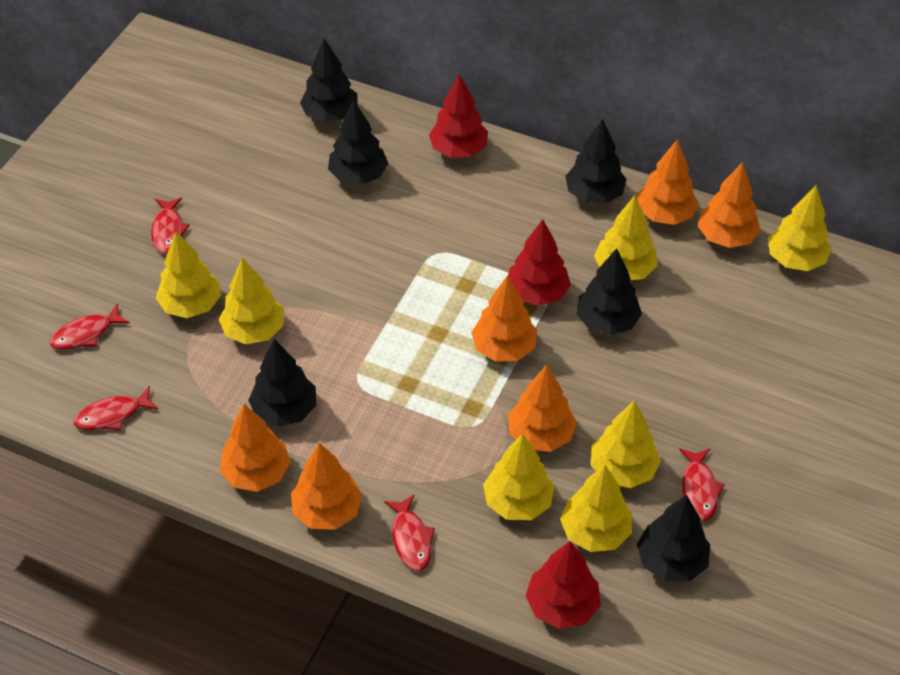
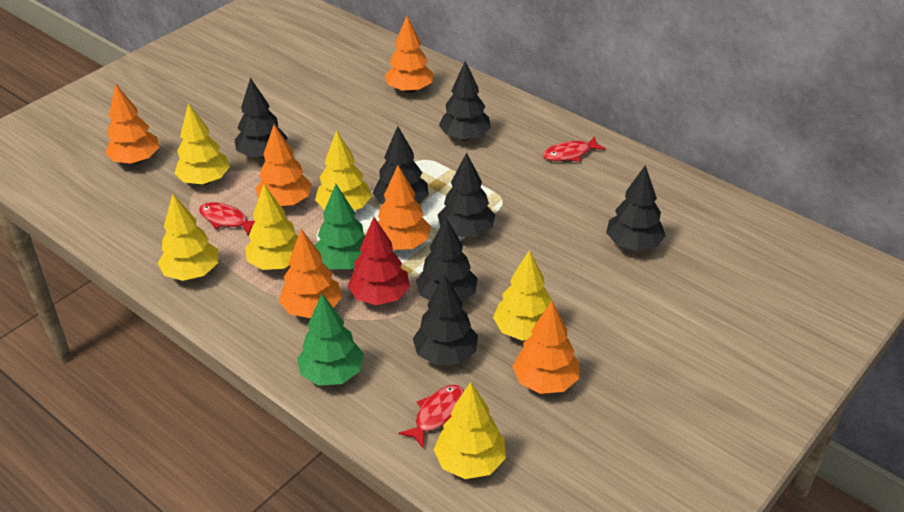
black tree: [248,339,316,427] [300,39,358,122] [328,100,388,185] [565,119,627,204] [576,248,642,335] [637,495,710,581] = 6 -> [235,78,288,159] [373,126,429,205] [413,274,478,365] [416,217,478,302] [438,152,495,237] [439,61,491,141] [606,165,666,251] = 7
green tree: none = 0 -> [297,294,364,386] [314,184,365,269] = 2
red fish: [50,304,130,350] [74,386,158,430] [151,197,190,254] [384,495,435,571] [679,449,725,521] = 5 -> [199,202,255,235] [399,385,464,448] [542,136,606,162] = 3
red tree: [429,74,488,158] [508,219,571,306] [525,541,601,629] = 3 -> [348,217,410,305] = 1
yellow tree: [156,232,221,318] [219,258,284,344] [483,434,555,520] [560,465,632,552] [591,400,661,488] [594,196,657,280] [768,185,832,271] = 7 -> [158,194,218,281] [174,103,230,185] [245,184,298,270] [315,130,372,210] [434,382,506,479] [493,250,552,341] = 6

